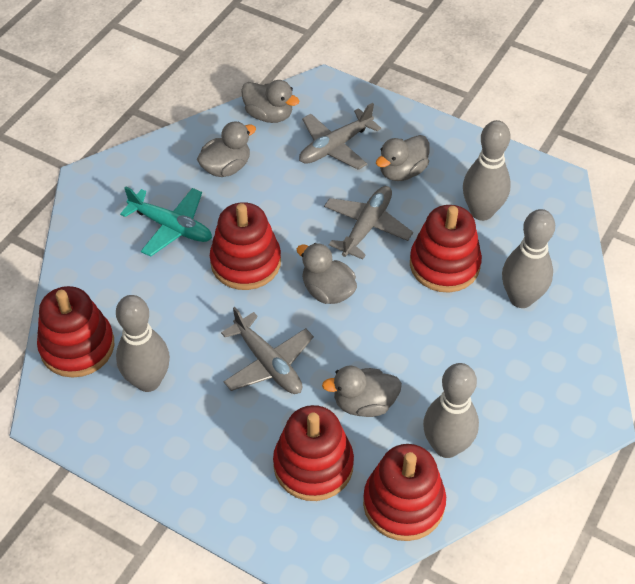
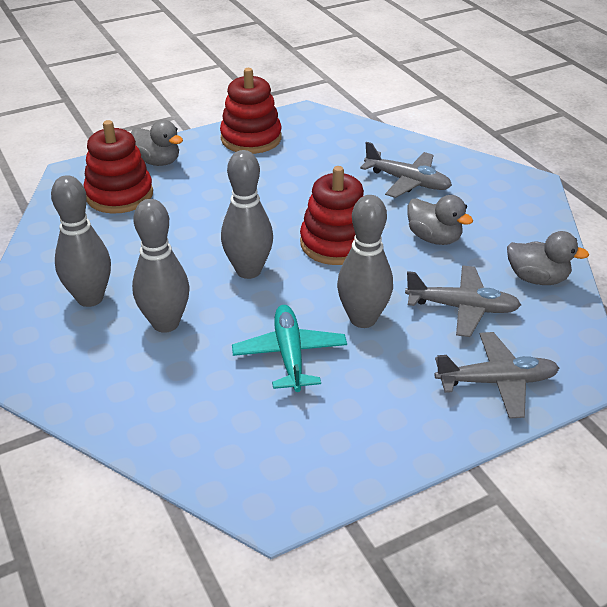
grey duck: [197,121,256,177] [241,80,299,123] [297,243,357,304] [322,366,402,417] [376,135,430,181] = 5 -> [131,120,183,166] [407,195,473,245] [507,231,589,285] = 3
red stacking toy: [37,286,114,378] [210,202,281,290] [273,405,354,501] [363,444,446,541] [410,205,482,292] = 5 -> [83,120,153,214] [220,68,282,154] [300,166,364,265] = 3

